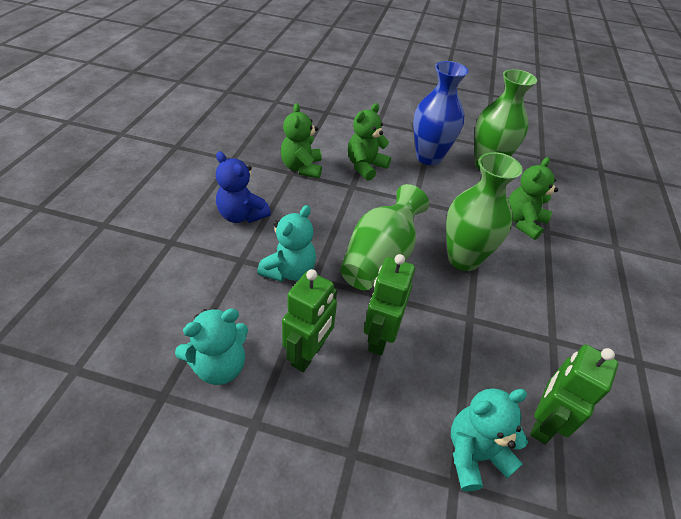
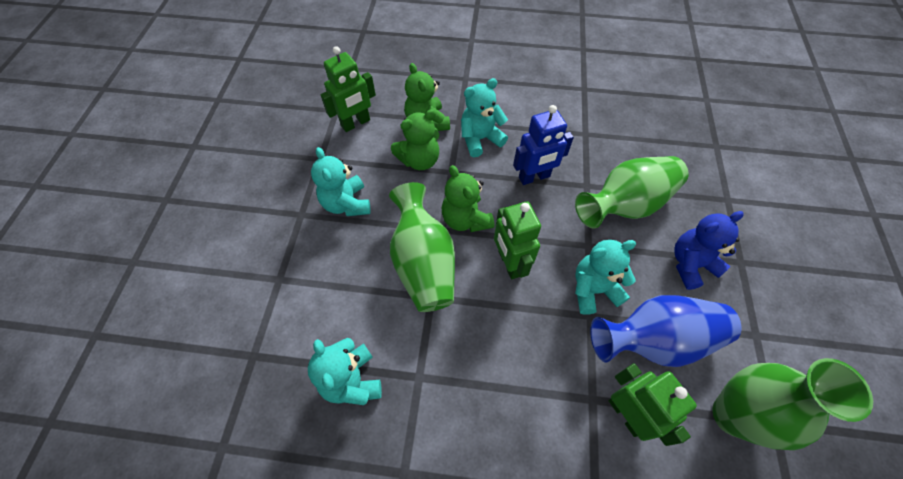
blue robot: none = 0 -> [513,105,574,185] = 1
turquoise teddy bear: [175,308,248,385] [257,205,316,282] [451,389,528,492] = 3 -> [308,338,382,405] [311,147,370,216] [461,78,508,157] [575,240,636,315] = 4

